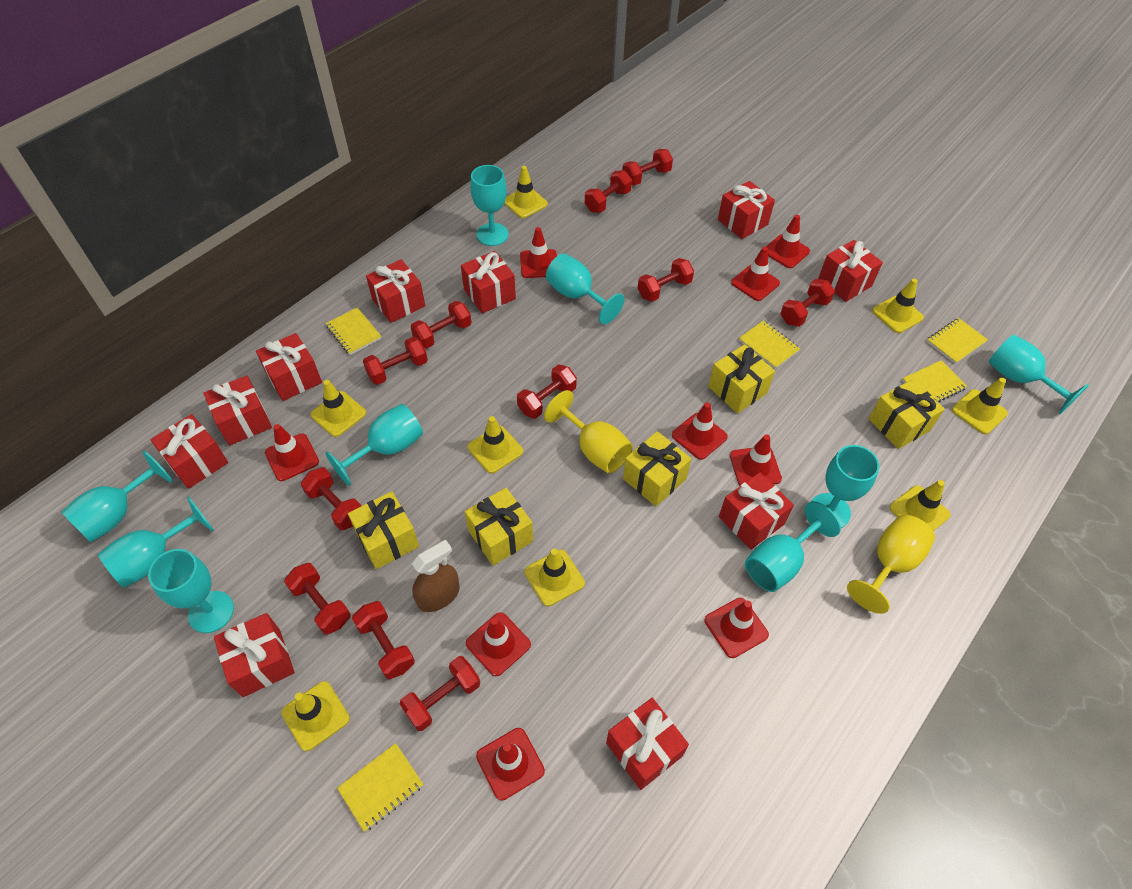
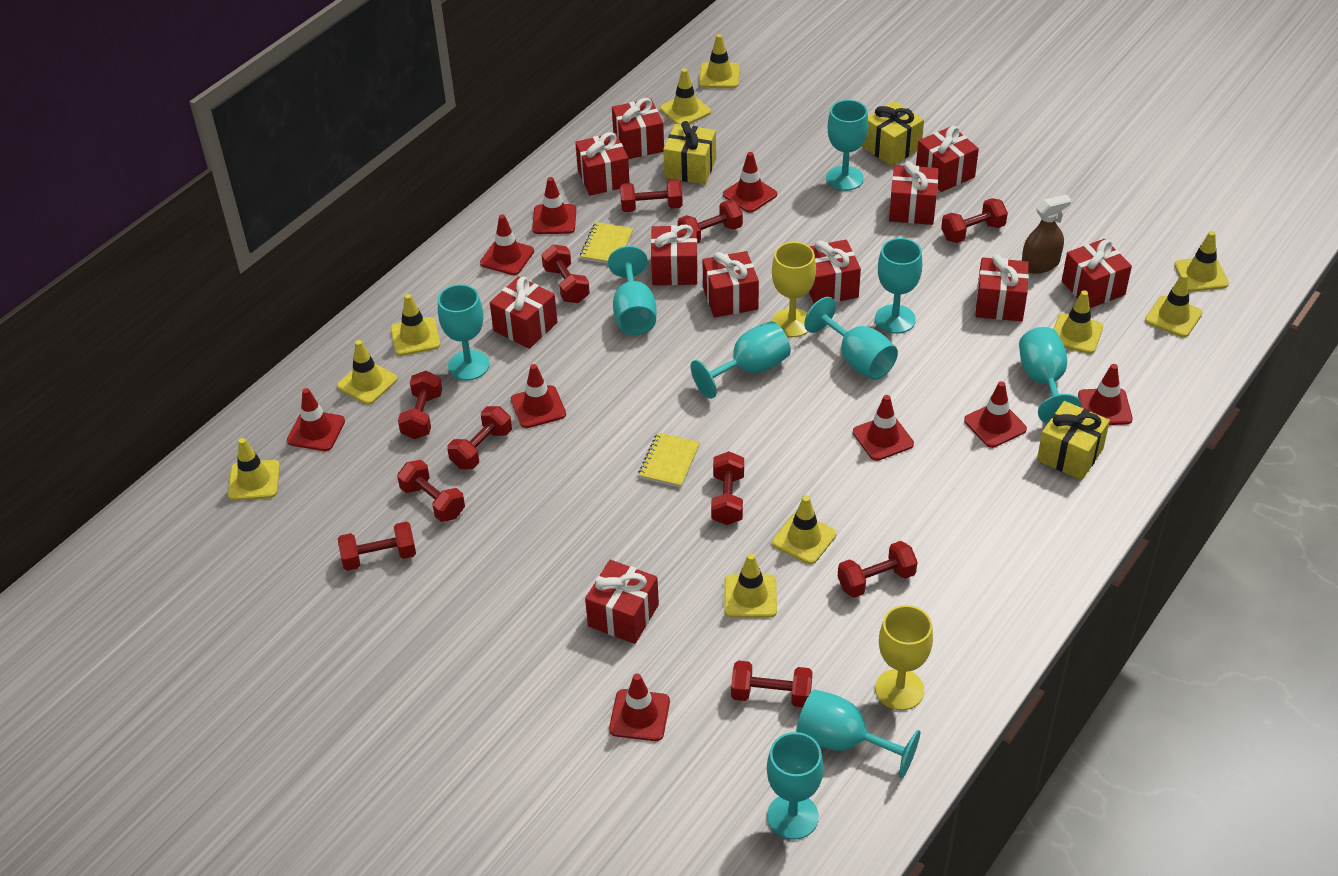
red gift: [150,414,228,489] [203,375,272,446] [214,613,295,697] [256,333,322,401] [366,259,425,323] [461,251,516,313] [606,698,689,790] [718,181,775,239] [719,472,794,550] [818,240,883,302] = 10 -> [490,276,557,349] [575,132,630,196] [585,560,659,644] [612,98,664,159] [651,225,698,285] [702,251,759,318] [808,239,861,304] [889,161,939,225] [916,126,979,192] [976,254,1029,321] [1062,239,1132,308] = 11
yellow gift: [348,491,419,569] [465,488,533,566] [623,431,691,506] [708,344,775,413] [869,379,945,449] = 5 -> [663,121,716,184] [862,101,924,166] [1037,401,1110,480] = 3
yellow notebook: [325,307,382,355] [337,743,423,832] [739,321,800,369] [902,360,967,402] [927,318,988,364] = 5 -> [580,222,634,264] [638,433,700,488] = 2
yellow traffic cone: [281,681,350,751] [311,380,366,437] [468,416,523,474] [504,166,548,218] [525,548,585,606] [872,279,924,333] [890,480,951,531] [952,378,1008,434] = 8 -> [228,438,280,501] [337,340,397,405] [390,294,440,356] [660,68,711,125] [699,34,739,88] [725,554,777,618] [772,496,836,564] [1054,290,1103,354] [1145,273,1203,337] [1174,231,1229,292] = 10

